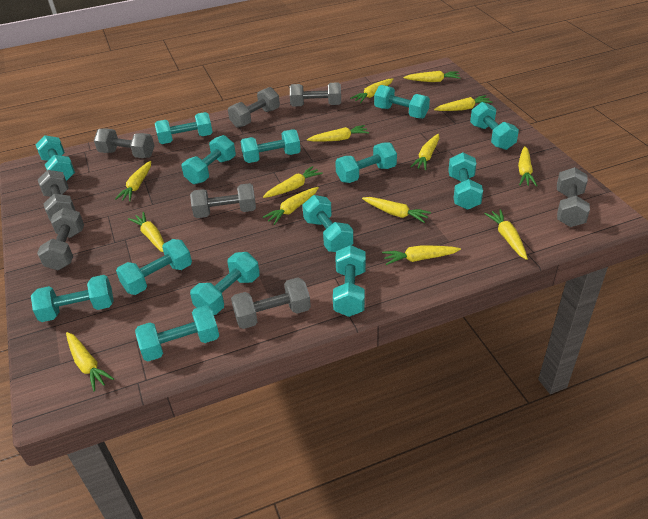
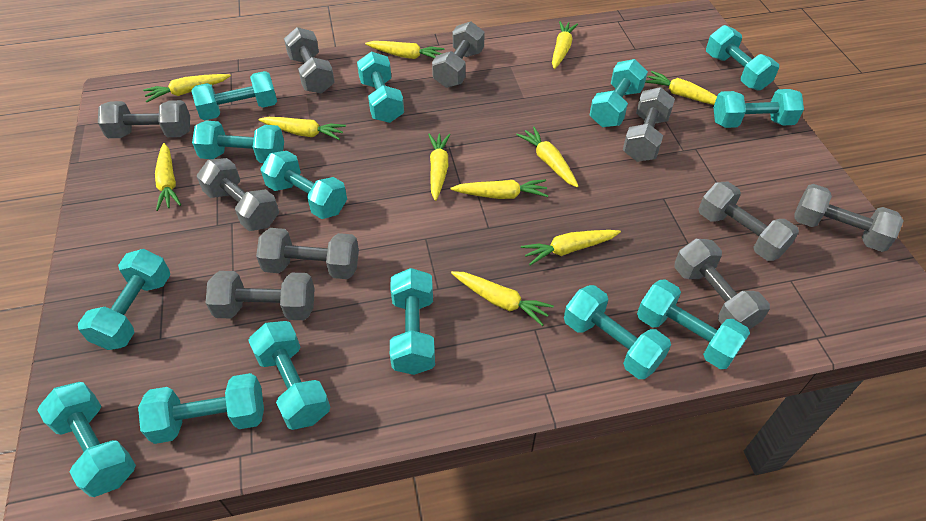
grey dumbbell: [37,208,84,270] [38,170,75,220] [94,128,154,158] [190,183,256,218] [228,87,280,128] [231,277,311,329] [290,82,341,107] [557,167,590,227] = 8 -> [98,100,190,138] [197,158,279,231] [206,271,315,320] [256,228,359,279] [284,27,335,94] [432,21,485,88] [623,87,675,162] [674,239,770,330] [698,182,799,261] [794,184,904,252] = 10
yellow carrot: [66,332,114,391] [115,161,151,201] [128,212,164,252] [263,166,323,198] [263,187,319,225] [307,125,369,142] [350,78,393,103] [362,197,431,223] [382,245,461,265] [404,71,460,82] [410,134,439,170] [434,95,492,111] [484,209,528,260] [518,146,537,186] = 14 -> [143,74,231,102] [155,143,181,211] [258,117,346,140] [365,41,445,59] [428,133,451,201] [450,179,548,199] [451,271,554,326] [516,127,579,188] [521,230,621,265] [552,21,578,69] [645,71,717,105] = 11

